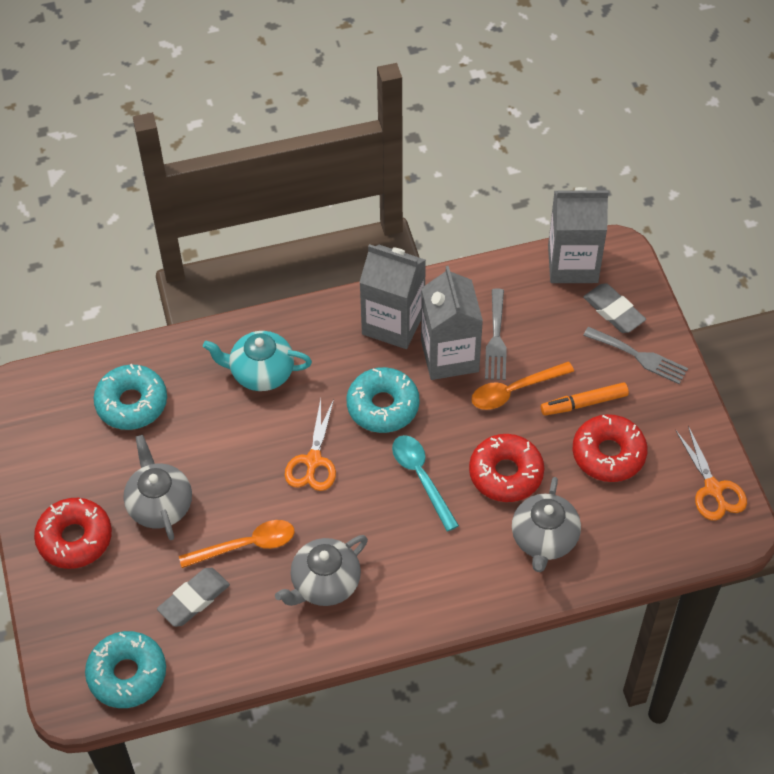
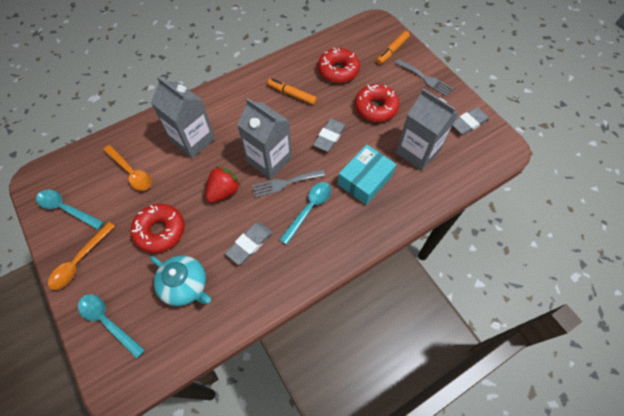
grey eraser: [157,568,230,627] [583,283,646,333] = 2 -> [225,222,272,265] [313,119,346,152] [452,107,490,135] = 3
grey teapot: [123,435,192,540] [275,535,368,606] [512,477,581,572] = 3 -> none = 0
orange marker: [541,382,629,415] = 1 -> [268,78,317,105] [376,31,410,65] = 2
orange scissors: [285,399,336,491] [675,426,747,521] = 2 -> none = 0
red strawberry: none = 0 -> [205,166,241,203] = 1
turquoise box: none = 0 -> [338,144,396,205] = 1
turquoise donut: [85,631,166,708] [94,364,167,430] [347,367,420,433] = 3 -> none = 0
turquoise spoon: [392,435,459,531] = 1 -> [36,190,104,230] [78,294,145,359] [279,182,331,245] = 3

